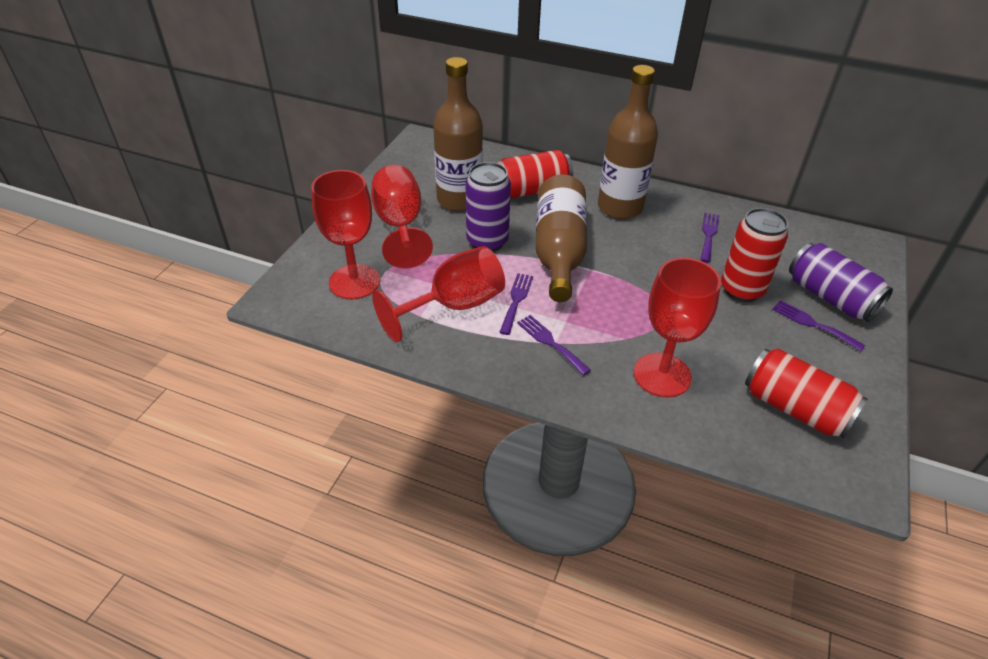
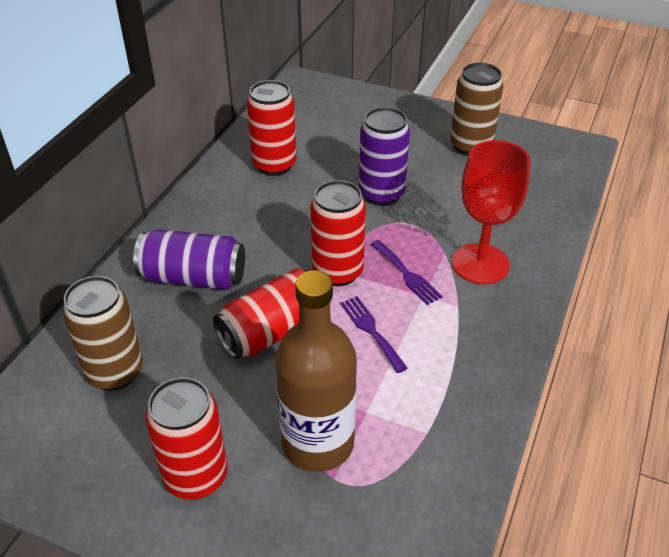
brown bottle: [433,57,483,211] [535,174,587,302] [598,65,658,219] = 3 -> [275,270,357,472] = 1
brown can: none = 0 -> [63,276,143,391] [450,62,504,156] = 2
purple fork: [499,273,533,335] [517,315,591,376] [701,213,719,262] [772,300,866,351] = 4 -> [340,296,408,373] [371,240,443,305] = 2
red can: [497,150,573,198] [721,208,788,302] [745,349,868,439] = 3 -> [145,377,228,499] [213,268,312,359] [247,80,297,176] [310,180,366,286] = 4
red goblet: [311,170,380,299] [371,165,433,269] [372,246,505,342] [634,258,721,397] = 4 -> [452,140,530,284] = 1

